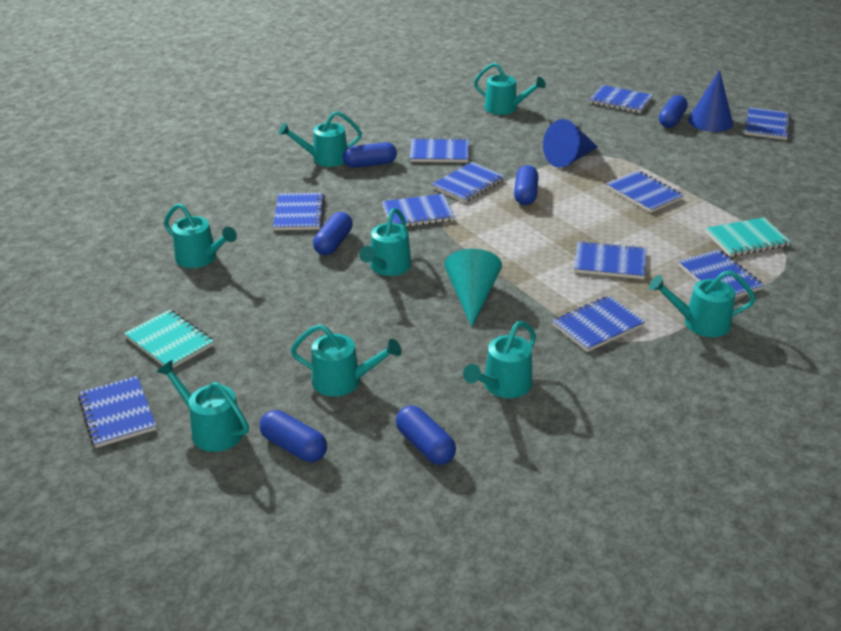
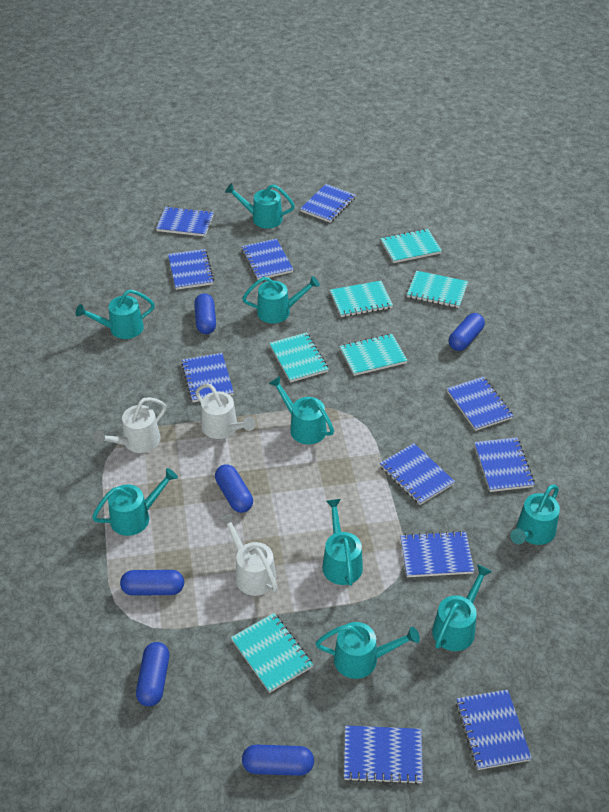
blue cone: [543,119,598,168] [688,70,733,132] = 2 -> none = 0
turquoise cone: [444,249,502,327] = 1 -> none = 0
turquoise notebook: [124,310,214,369] [706,217,791,257] = 2 -> [231,613,313,693] [269,332,328,383] [330,281,393,317] [340,334,408,376] [381,229,442,263] [407,271,468,308] = 6
turquoise watering can: [157,360,249,452] [164,203,237,268] [278,111,362,167] [291,324,402,397] [359,208,411,276] [463,321,536,398] [474,62,546,115] [649,270,756,337] = 8 -> [76,289,155,339] [92,468,178,536] [225,183,295,229] [242,276,320,323] [269,376,334,444] [315,622,420,679] [322,499,363,586] [432,564,492,651] [510,485,560,545] = 9
white watering can: none = 0 -> [93,397,166,453] [195,384,256,439] [219,513,278,596] = 3

